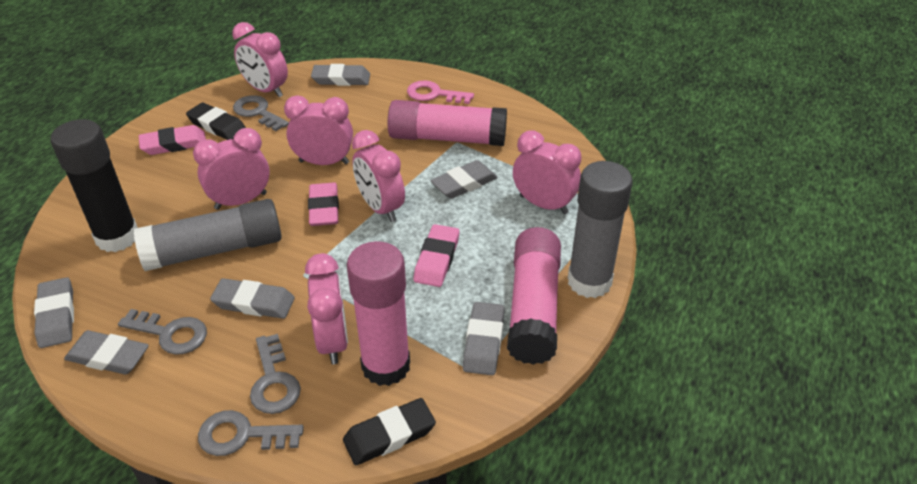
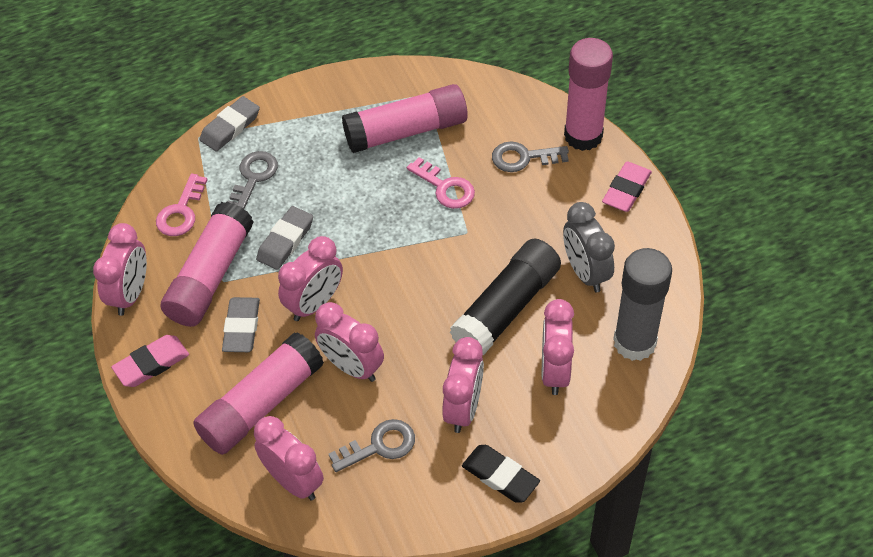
black eraser: [186,102,246,140] [343,398,436,465] = 2 -> [462,445,540,502] = 1
grey clock: none = 0 -> [563,202,615,292] = 1
grey eraser: [34,277,74,348] [64,330,149,375] [210,278,295,319] [311,64,370,86] [431,160,498,199] [463,302,505,375] = 6 -> [200,96,260,152] [222,297,260,352] [256,206,313,270] = 3
grey glue stick: [134,199,282,271] [568,161,633,298] = 2 -> [613,248,672,361] = 1
grey key: [118,309,207,355] [198,410,304,456] [233,95,289,131] [250,334,301,414] = 4 -> [228,151,278,209] [329,419,415,472] [492,141,569,172] = 3
pink eraser: [139,125,206,155] [308,182,339,226] [414,224,459,287] = 3 -> [111,335,189,387] [602,161,652,212] = 2
pink glue stick: [347,241,410,386] [388,100,507,146] [507,227,561,365] = 3 -> [160,202,253,327] [193,332,324,455] [342,84,468,153] [564,38,613,151] = 4
pink key: [407,80,474,104] = 1 -> [156,174,207,236] [407,157,475,209] = 2

